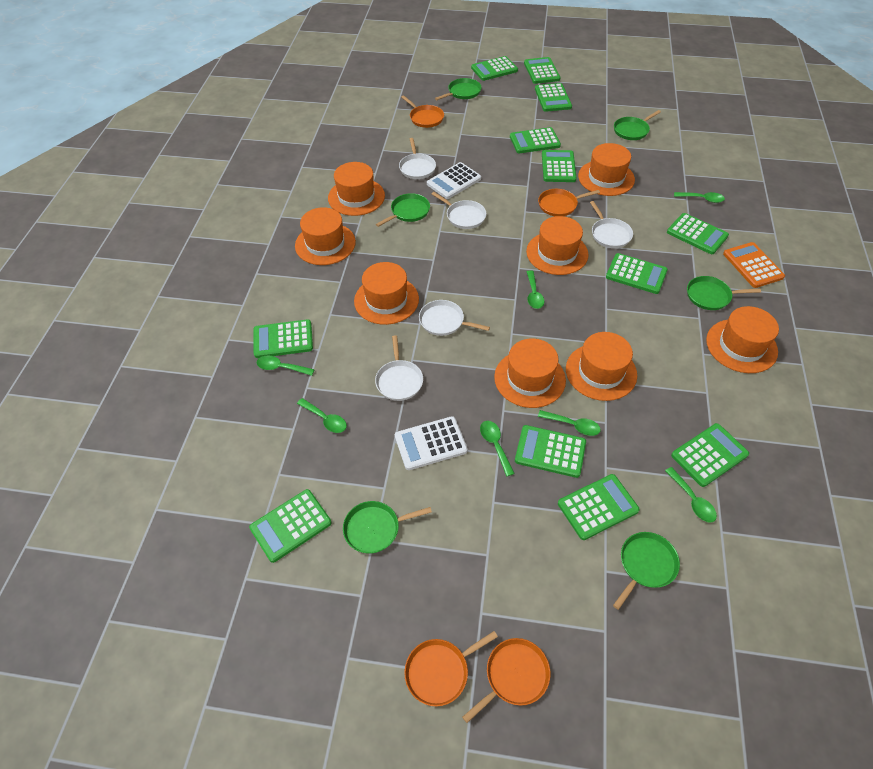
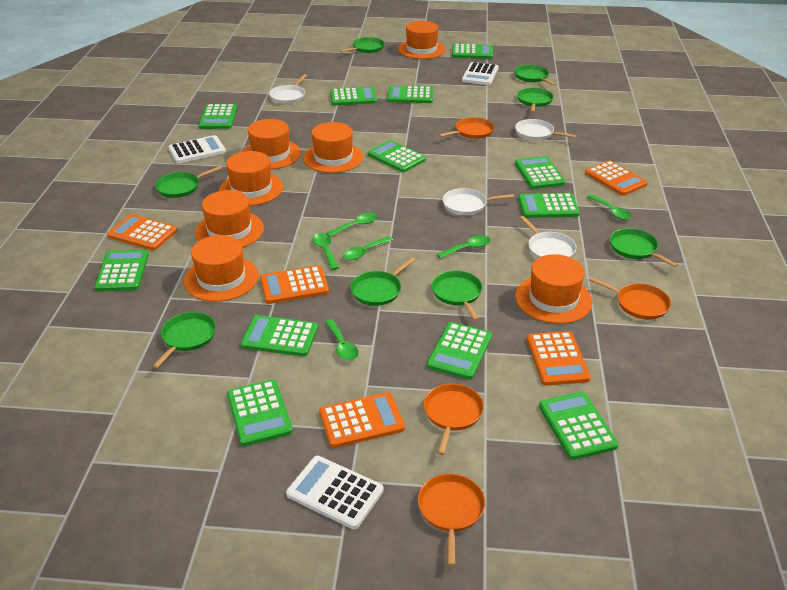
green pan: [343,501,432,554] [376,193,430,227] [435,78,482,100] [613,532,680,610] [614,110,661,140] [687,276,761,310] = 6 -> [152,312,216,369] [155,166,222,198] [340,37,385,53] [350,257,415,306] [431,271,482,321] [514,65,556,86] [517,88,553,113] [610,228,678,267] = 8
green spoon: [257,356,315,376] [297,398,347,433] [480,421,515,476] [527,270,544,309] [538,410,601,436] [665,467,717,523] [674,192,725,203] = 7 -> [313,233,339,270] [325,319,359,361] [326,213,377,237] [343,236,393,260] [437,235,491,259] [587,194,631,220] = 6
orange calculator: [723,242,785,288] = 1 -> [107,214,177,250] [260,265,329,304] [319,392,405,448] [527,331,591,386] [585,160,648,196] = 5
orange hat: [295,207,356,265] [328,162,385,216] [354,262,419,325] [494,338,566,408] [526,216,589,275] [566,332,637,401] [578,143,635,196] [706,306,779,373] = 8 -> [184,235,259,302] [195,190,264,247] [219,151,283,206] [242,119,301,169] [303,122,363,173] [398,21,446,59] [515,254,593,324] = 7
white calculator: [395,416,468,470] [427,162,481,199] = 2 -> [168,135,226,163] [286,456,384,529] [462,62,499,85] = 3
white pan: [375,335,423,401] [399,138,436,179] [419,300,490,336] [432,192,486,229] [590,201,633,248] = 5 -> [269,74,307,104] [443,188,514,215] [515,119,577,140] [520,216,577,258] = 4

